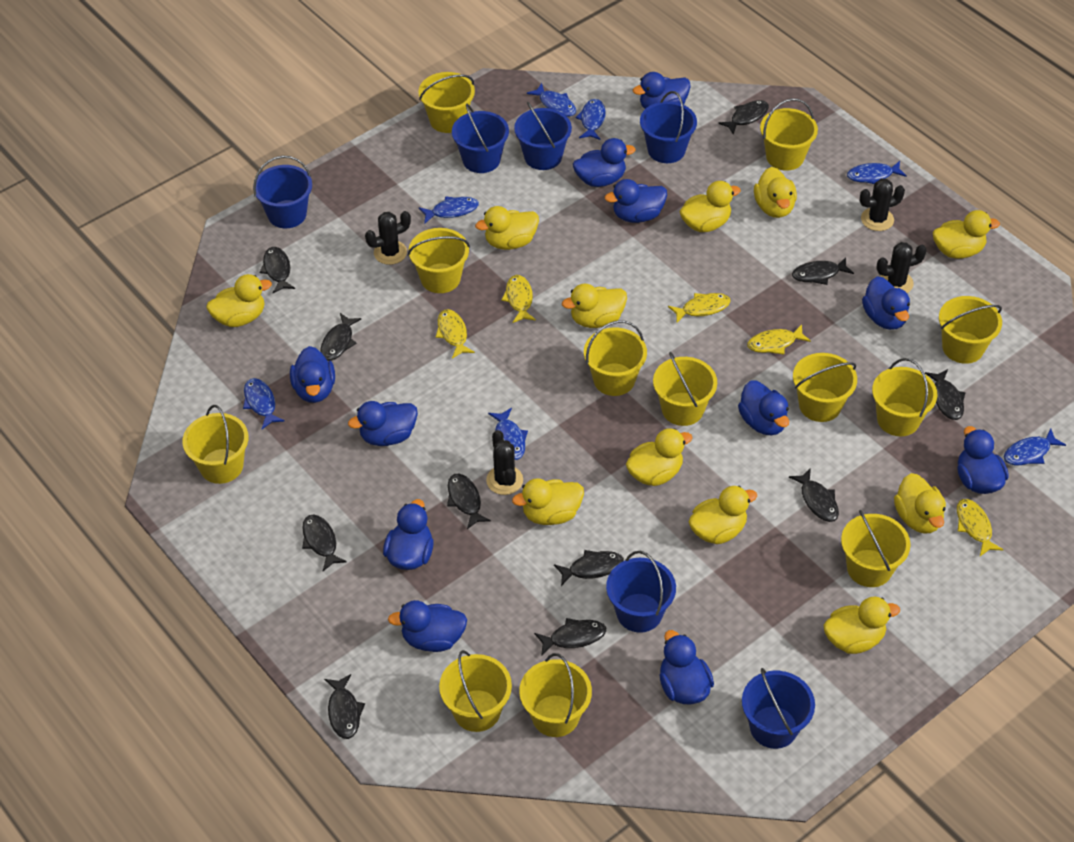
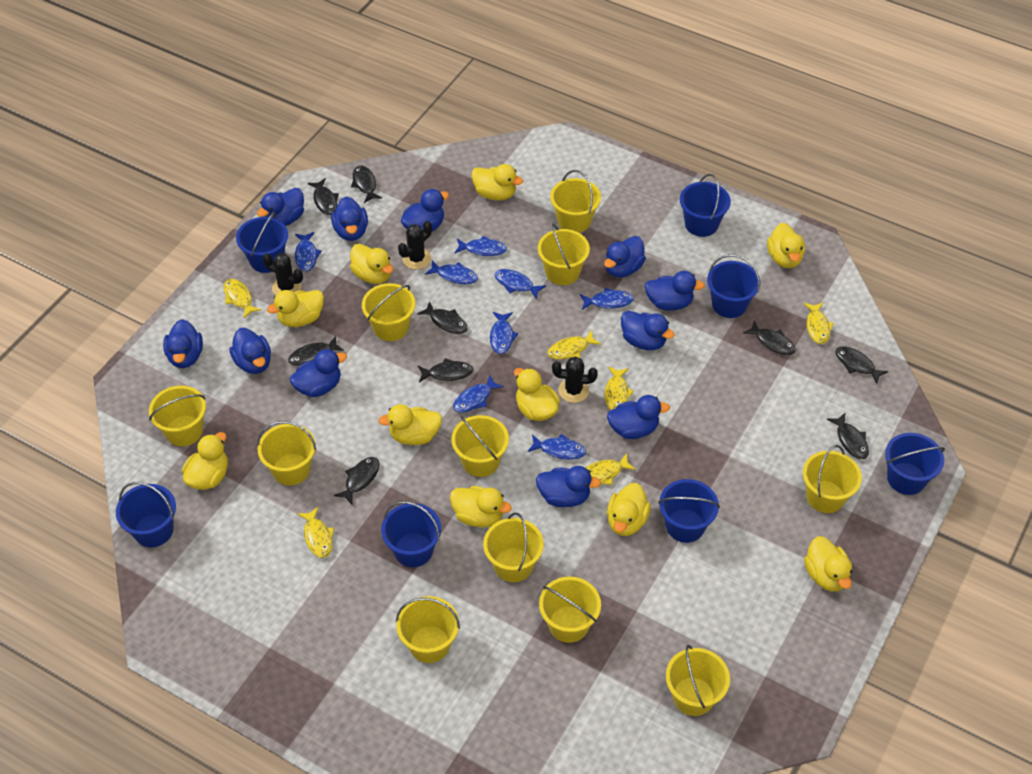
black cactus: [365,211,411,265] [486,430,523,495] [860,178,905,231] [876,242,927,293] = 4 -> [263,253,303,295] [398,221,432,269] [552,356,598,403] = 3
black fish: [260,247,295,293] [302,515,347,571] [320,313,362,361] [324,674,365,739] [447,474,491,529] [534,618,606,656] [554,550,624,586] [718,100,769,135] [789,468,839,522] [792,257,854,285] [925,369,966,420] = 11 -> [288,336,344,366] [308,178,339,215] [334,457,380,505] [351,166,382,203] [417,301,468,334] [418,358,474,382] [743,320,796,355] [827,412,869,459] [835,346,889,384] = 9
blue bucket: [253,156,312,228] [452,104,509,173] [514,102,572,170] [606,551,676,633] [640,91,697,163] [742,668,815,749] = 6 -> [116,482,176,547] [236,212,288,273] [381,501,441,567] [658,479,720,543] [680,174,731,237] [707,255,761,318] [885,433,945,495] = 7
blue fish: [243,378,285,429] [419,196,479,224] [488,408,528,460] [527,83,576,116] [575,99,606,140] [847,161,907,184] [1004,428,1066,465] = 7 -> [295,232,322,271] [425,260,478,284] [453,375,504,413] [454,236,507,256] [490,312,518,354] [494,269,546,300] [527,434,586,460] [580,288,634,310] = 8
yellow bucket: [182,405,248,484] [408,228,470,293] [419,72,475,133] [439,650,512,732] [519,653,592,737] [584,320,647,396] [653,352,717,426] [760,98,818,171] [793,353,857,422] [841,510,911,587] [872,358,937,436] [939,296,1002,364] = 12 -> [149,386,206,446] [257,421,316,485] [362,283,415,341] [396,596,460,663] [451,415,509,477] [483,513,544,582] [538,223,590,285] [539,577,601,643] [550,170,601,233] [666,645,730,716] [803,445,862,513] = 11
yellow duck: [206,274,272,327] [475,206,539,250] [512,478,584,525] [562,284,627,328] [626,428,692,486] [679,181,741,232] [688,486,757,544] [754,167,797,218] [823,597,900,654] [894,473,946,533] [933,210,1000,259] = 11 -> [182,432,228,490] [267,290,324,327] [350,244,393,284] [378,404,442,445] [450,486,512,527] [471,164,523,201] [514,368,560,421] [607,483,651,536] [767,223,805,268] [804,536,852,592] = 10
yellow fish: [436,309,475,359] [501,275,536,323] [668,293,731,323] [747,324,811,354] [957,499,1004,556] = 5 -> [224,279,262,318] [297,506,334,558] [547,330,601,359] [585,453,636,485] [605,367,634,410] [804,302,834,344] = 6

